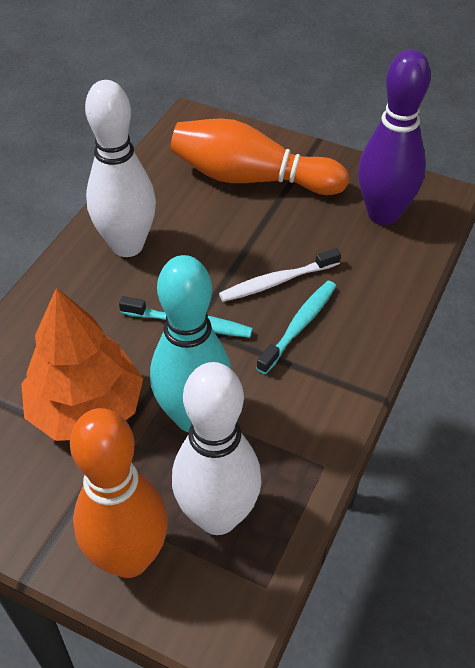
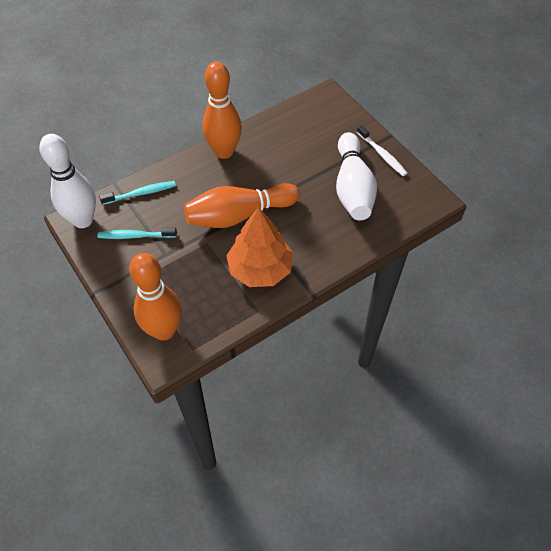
orange bowling pin: [70,408,168,578] [171,118,349,195] = 2 -> [129,253,182,340] [184,183,300,228] [202,62,242,159] = 3
purple bowling pin: [358,49,431,225] = 1 -> none = 0
turquoise bowling pin: [150,255,231,433] = 1 -> none = 0

